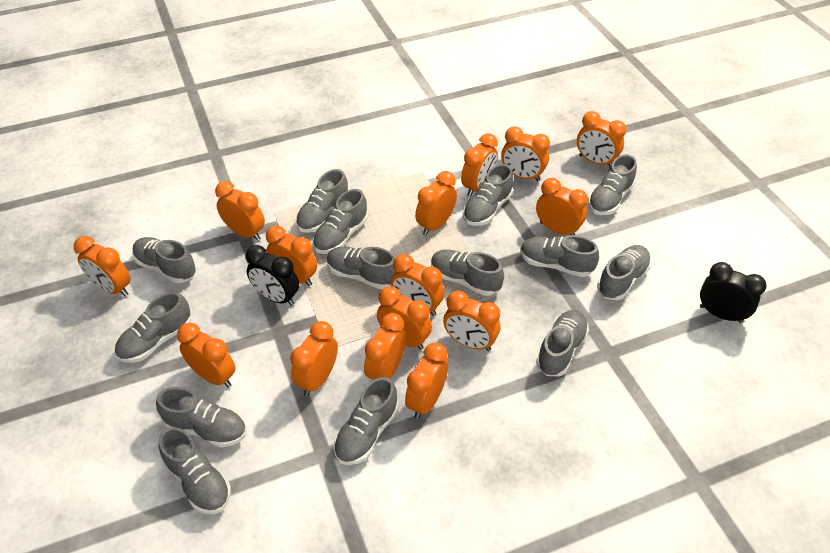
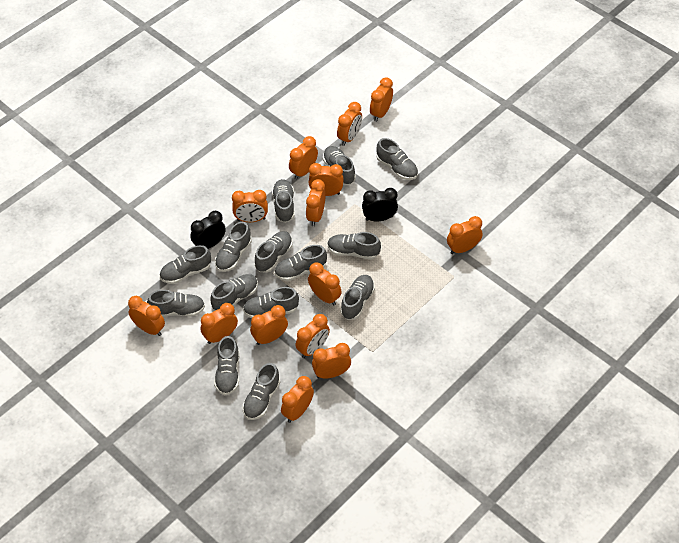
orange clock: [74,236,131,297] [177,323,236,388] [215,181,265,241] [266,225,317,286] [290,321,338,396] [364,313,406,380] [377,286,432,350] [391,254,445,316] [405,343,448,419] [415,171,457,236] [443,291,500,351] [461,133,498,197] [501,126,550,181] [536,178,588,235] [577,111,626,167] = 15 -> [128,296,165,336] [200,303,238,344] [232,190,268,222] [250,305,288,345] [281,376,314,423] [289,136,318,180] [296,314,330,358] [306,179,326,226] [308,262,342,305] [309,163,344,196] [312,343,351,379] [337,102,362,146] [370,77,393,122] [447,216,483,254] = 14

